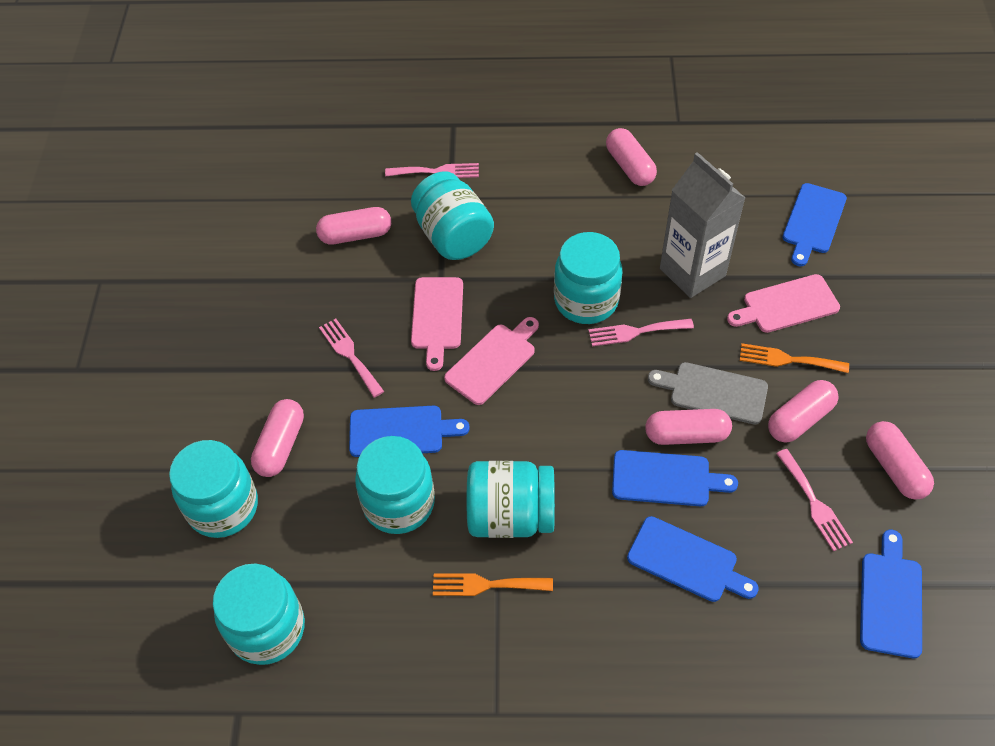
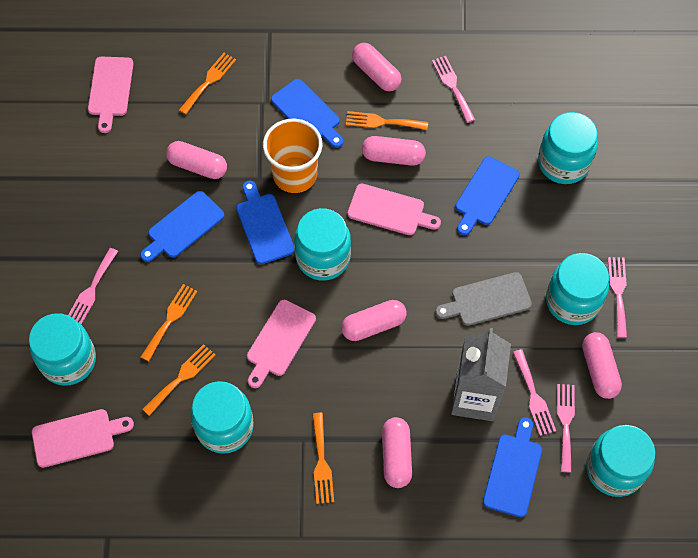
orange cup: none = 0 -> [263,119,322,193] = 1
orange fork: [433,573,553,596] [740,343,849,373] = 2 -> [141,284,198,362] [142,344,215,416] [179,53,236,115] [312,413,334,504] [346,111,428,130] = 5
pink cutting board: [411,277,463,371] [444,317,539,405] [727,274,840,333] = 3 -> [32,409,134,468] [88,57,133,133] [247,300,316,388] [347,184,441,235] = 4
pink fork: [319,319,384,398] [385,163,479,178] [588,319,694,346] [776,449,853,551] = 4 -> [68,248,118,325] [432,56,475,123] [513,349,556,436] [557,384,575,472] [608,257,627,338] = 5

